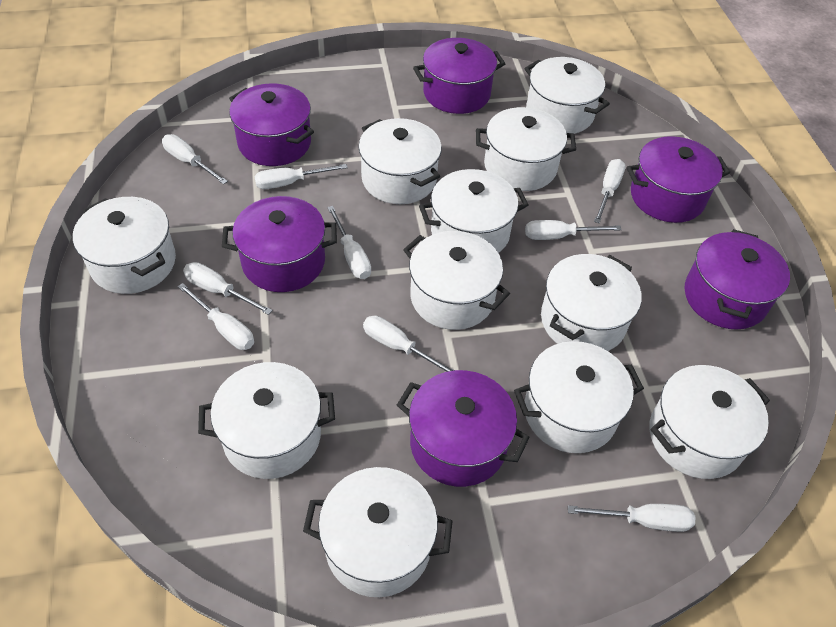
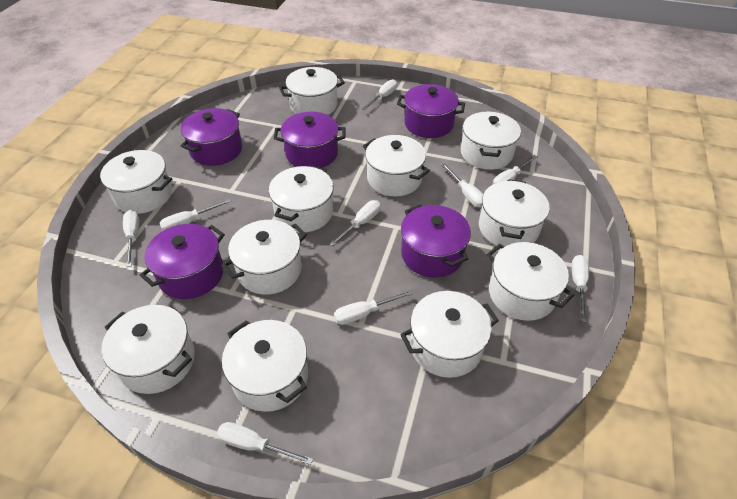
purple pot: [222,196,337,292] [229,83,314,166] [397,370,530,487] [413,38,505,114] [626,136,730,223] [685,229,790,330] = 6 -> [139,224,225,299] [180,108,242,166] [274,112,346,168] [397,84,465,138] [401,204,471,278] = 5

